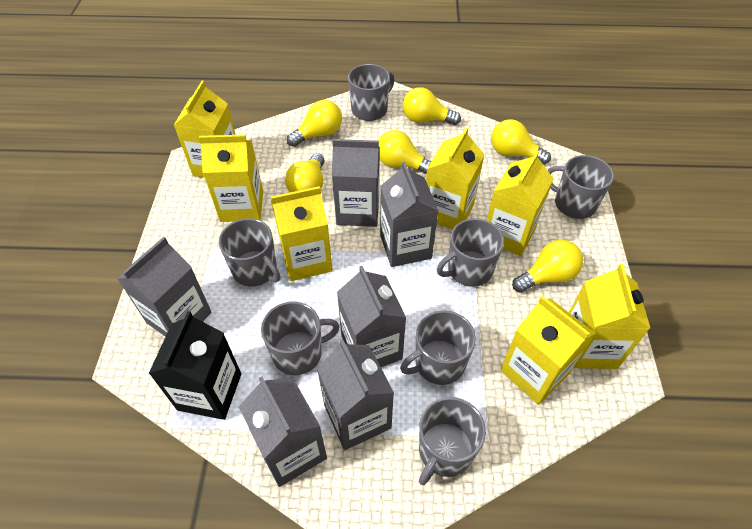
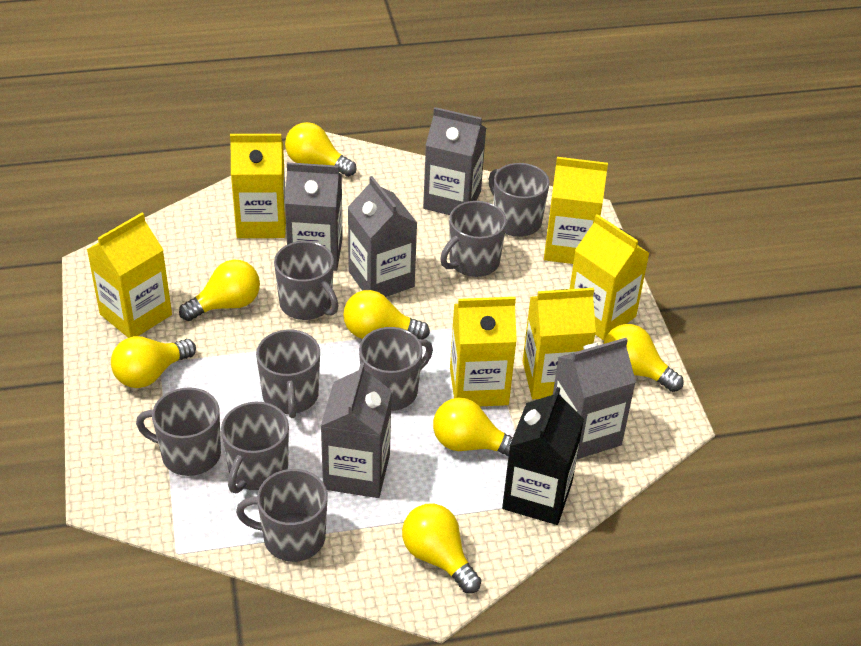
grey carton: [117,237,212,337] [239,377,327,487] [317,340,394,450] [332,139,380,227] [337,266,406,367] [380,162,439,267] = 6 -> [285,162,343,271] [321,362,392,498] [348,176,417,297] [423,107,486,215] [553,338,636,459] = 5
grey mug: [219,218,280,287] [261,302,340,375] [348,64,394,121] [400,310,476,385] [419,397,486,485] [437,218,504,287] [548,155,614,219] = 7 -> [136,387,221,476] [221,402,289,493] [236,469,328,562] [256,330,320,418] [274,241,339,320] [359,327,433,411] [440,201,507,277] [489,163,550,237] = 8
yellow carton: [174,81,236,178] [199,134,263,222] [271,186,333,281] [426,127,485,230] [487,150,554,256] [500,296,595,405] [569,264,651,369] = 7 -> [87,213,172,338] [230,134,286,238] [450,297,517,406] [523,288,596,399] [544,157,608,264] [570,214,649,340] = 6
yellow light bulb: [285,153,324,192] [287,100,342,147] [378,130,431,174] [402,87,461,125] [491,119,551,165] [512,240,583,293] = 6 -> [111,336,196,388] [179,260,260,321] [285,122,357,177] [343,290,430,339] [402,504,481,593] [433,398,513,456] [603,324,684,392] = 7

